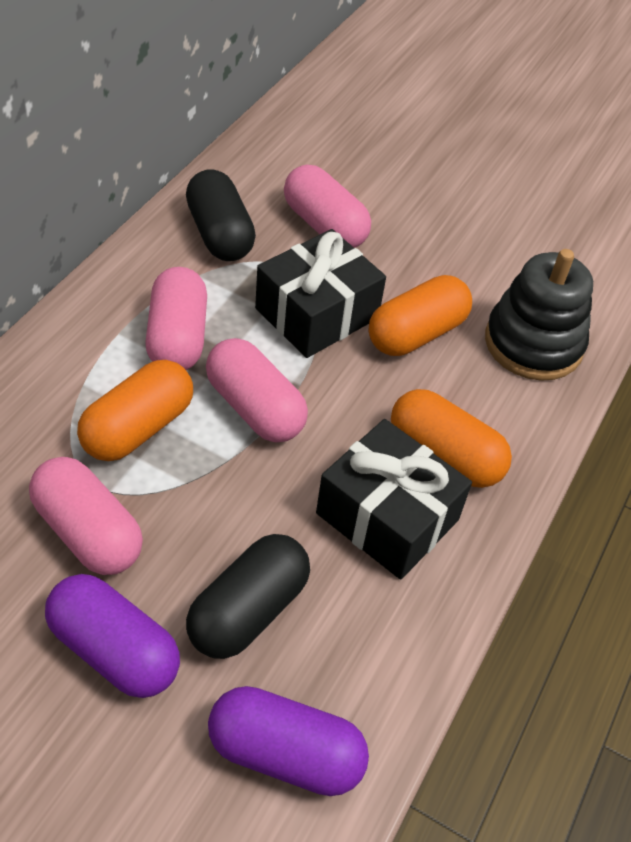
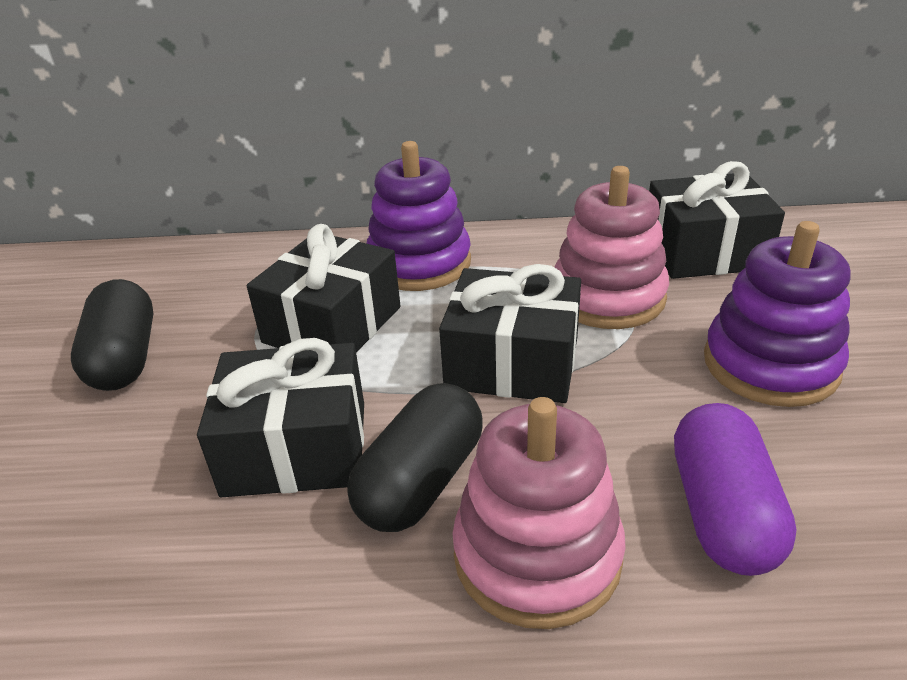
black gift: [255,229,386,358] [316,419,472,580] = 2 -> [197,338,364,497] [247,224,401,352] [439,264,581,403] [649,161,785,279] = 4
black stacking toy: [485,249,593,381] = 1 -> none = 0
orange capsule: [77,360,193,461] [369,275,472,356] [391,389,512,488] = 3 -> none = 0
pink capsule: [29,457,143,575] [145,267,207,370] [206,338,308,442] [284,165,371,248] = 4 -> none = 0
pink stacking toy: none = 0 -> [452,397,626,629] [554,166,669,329] = 2
purple capsule: [45,574,180,698] [208,686,369,796] = 2 -> [674,403,797,576] = 1
purple stacking toy: none = 0 -> [366,141,471,291] [704,221,851,407] = 2

